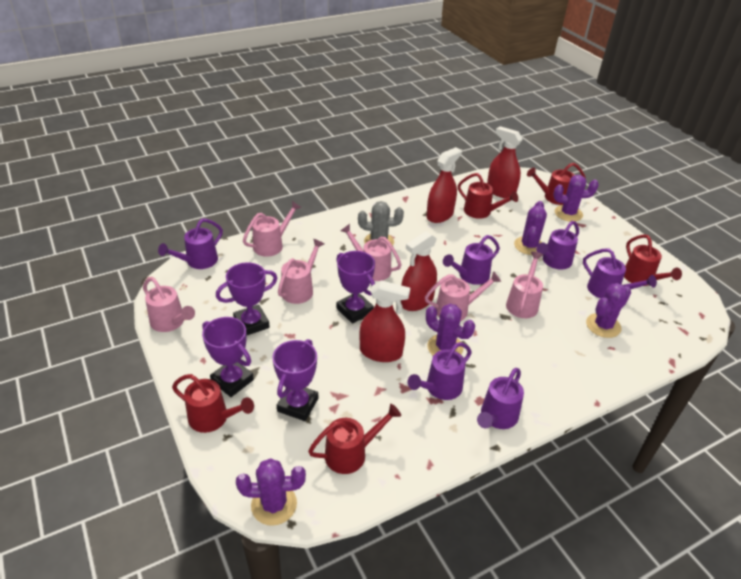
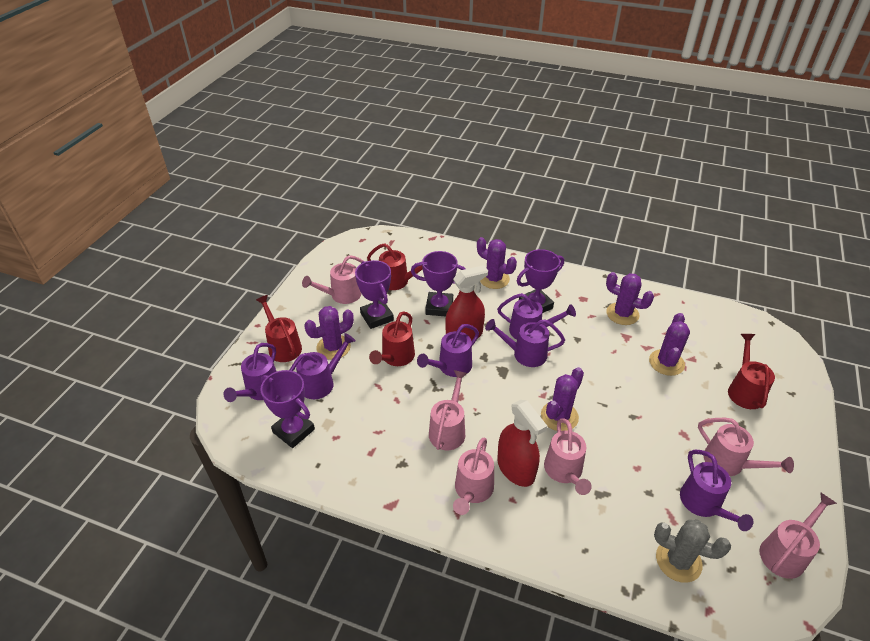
red spray bottle: [359,280,410,362] [401,231,437,311] [426,147,462,223] [487,126,523,198] = 4 -> [445,265,488,341] [497,400,547,487] = 2
red watering can: [172,374,254,433] [308,404,401,474] [458,173,518,219] [527,163,586,205] [624,234,682,286] = 5 -> [256,295,302,362] [367,243,423,290] [369,311,415,366] [728,334,775,409] = 4

